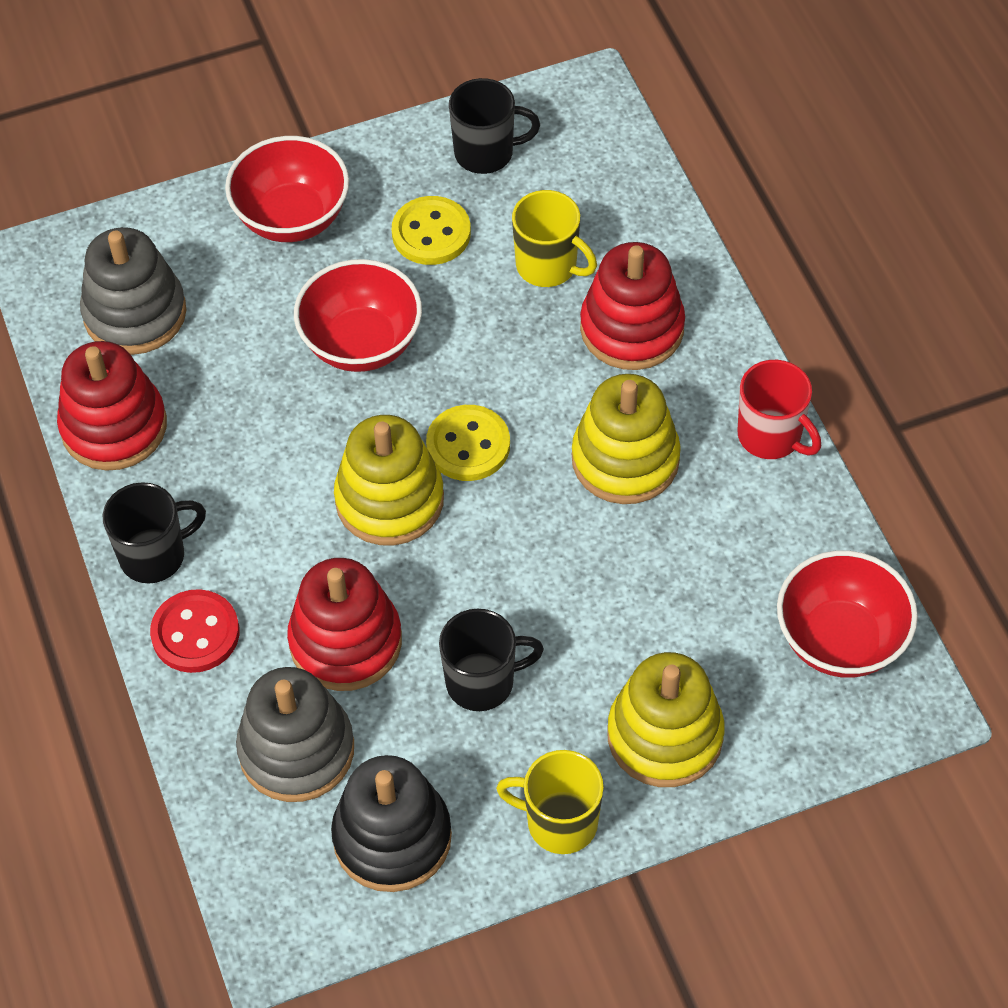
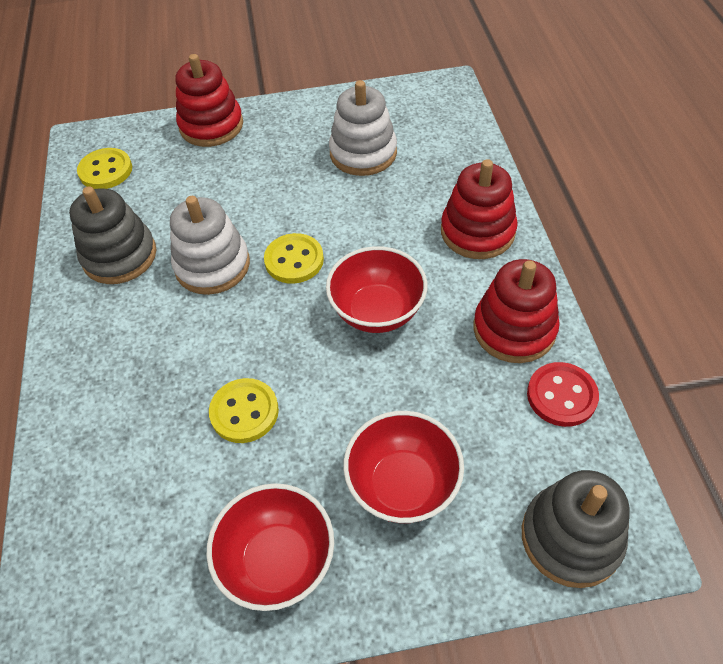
black mug: [103,482,206,583] [439,609,544,711] [449,78,540,174] = 3 -> none = 0
black stacking toy: [331,755,452,892] = 1 -> none = 0
red mug: [738,360,821,459] = 1 -> none = 0
white stacking toy: none = 0 -> [170,196,250,295] [329,80,397,176] = 2
yellow button: [392,196,471,265] [426,405,510,481] = 2 -> [77,148,132,189] [209,378,279,443] [264,233,324,284] = 3
yellow mug: [496,750,604,854] [512,190,597,287] = 2 -> none = 0
yellow stacking toy: [334,415,444,546] [572,374,681,504] [607,652,725,787] = 3 -> none = 0

